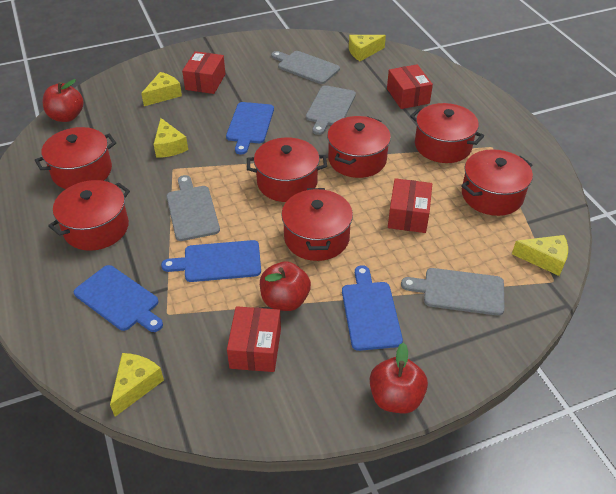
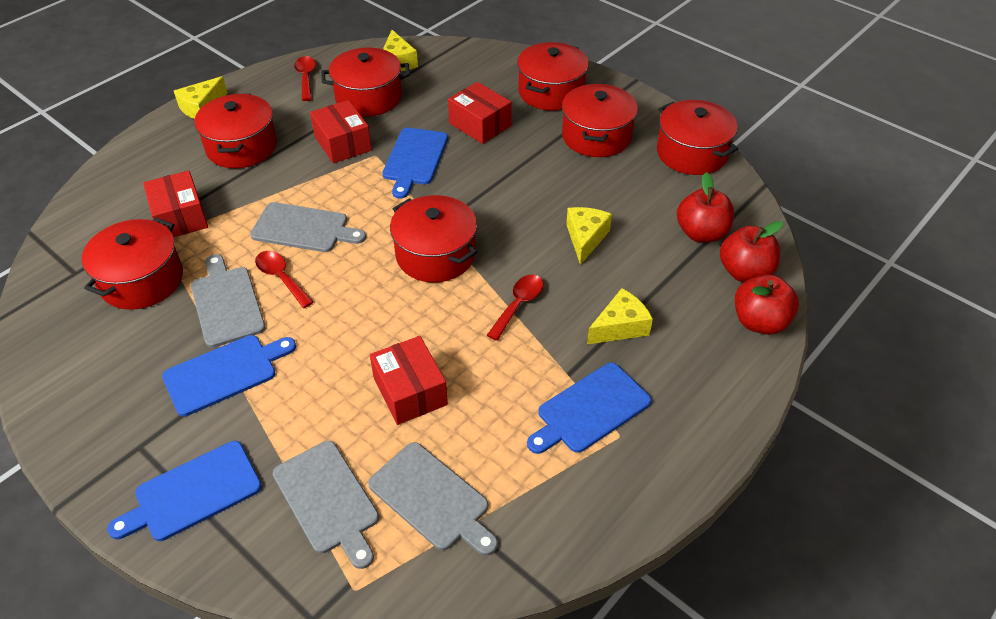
red spoon: none = 0 -> [255,251,313,308] [294,56,316,101] [487,275,543,341] = 3
yellow cheese: [110,353,164,417] [141,72,182,106] [154,118,188,158] [349,35,386,61] [512,235,568,276] = 5 -> [174,76,228,119] [383,30,418,71] [566,207,612,265] [587,288,653,344] = 4

